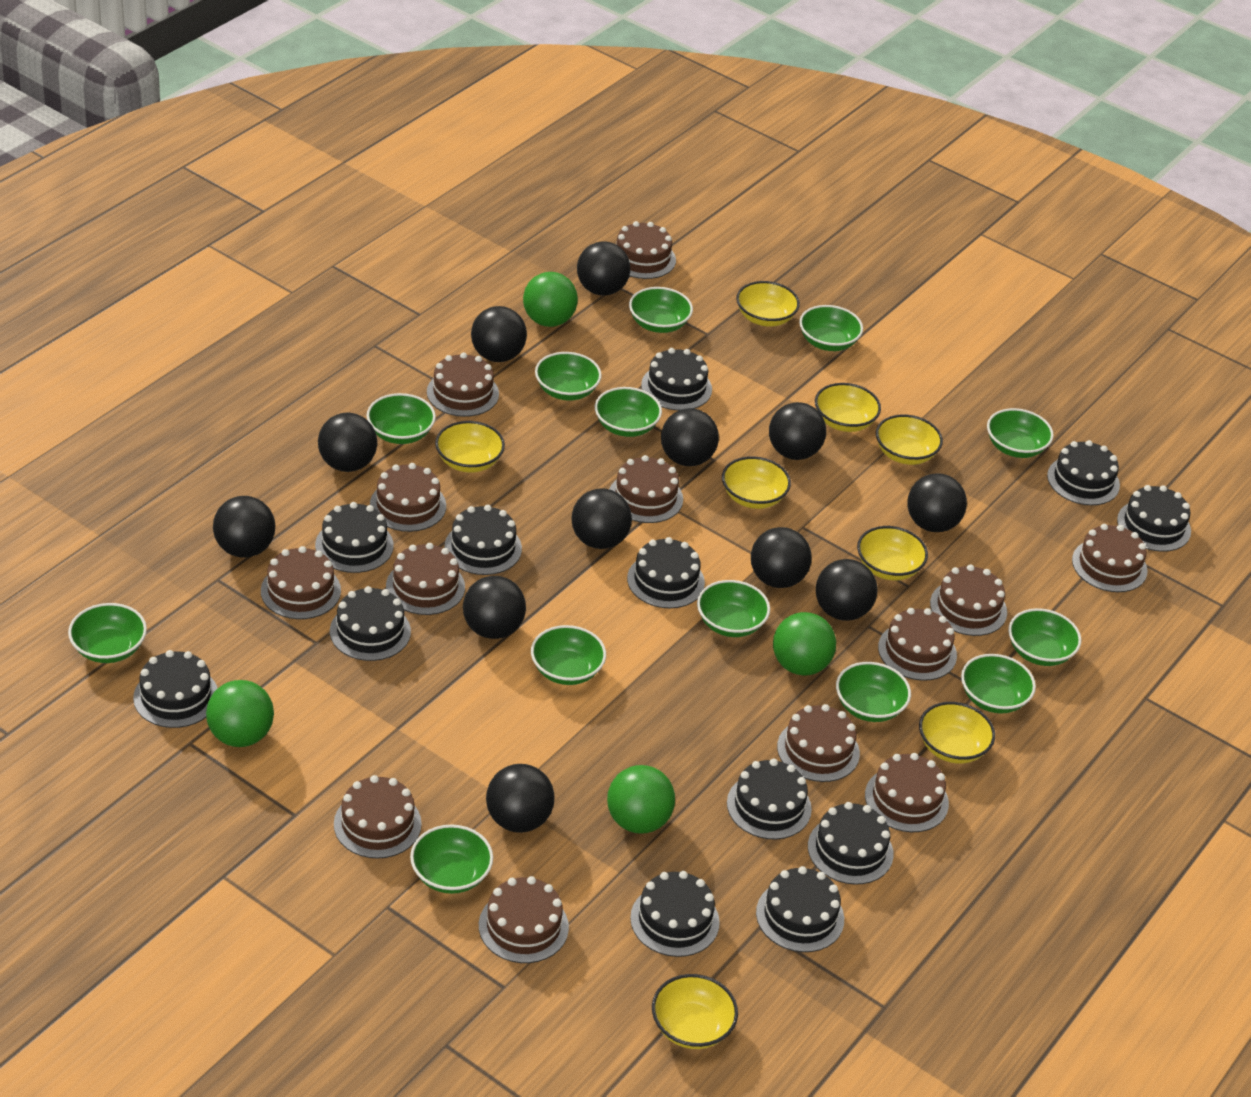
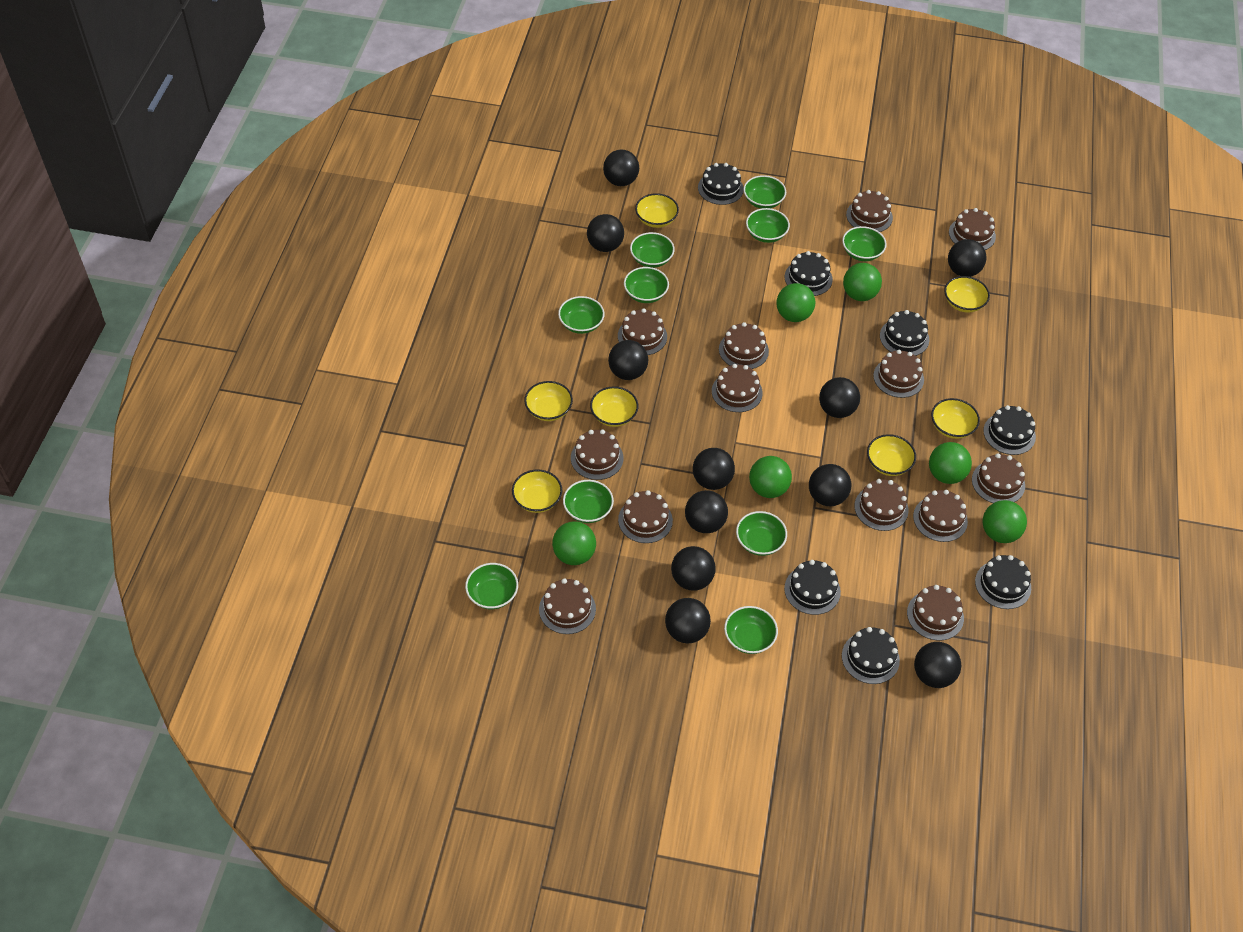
black ball: [213,496,275,558] [318,413,377,472] [463,576,526,639] [471,306,527,362] [486,764,554,833] [571,488,632,549] [577,241,630,296] [661,408,719,466] [751,527,812,588] [769,402,826,460] [816,559,878,621] [907,473,967,532] = 12 -> [587,214,624,252] [603,150,639,186] [608,340,648,380] [665,598,711,643] [671,546,716,591] [685,490,728,533] [693,448,735,490] [809,464,851,506] [819,377,860,418] [914,642,961,688] [948,239,987,277] = 11
black cake: [133,650,218,728] [315,502,394,573] [330,586,411,661] [444,505,522,575] [627,537,705,608] [630,871,720,957] [641,348,712,411] [727,759,812,839] [756,866,844,952] [808,802,894,885] [1047,440,1120,505] [1117,485,1191,552] = 12 -> [698,163,744,205] [784,560,841,615] [785,251,833,296] [842,627,900,684] [880,310,929,356] [975,555,1031,609] [983,405,1036,455] = 7
green ball: [206,680,274,747] [523,272,578,327] [607,765,675,834] [773,612,836,676] = 4 -> [552,521,596,565] [749,456,792,498] [776,283,815,322] [843,263,882,301] [929,442,972,484] [982,500,1027,543] = 6
green bowl: [68,603,147,663] [367,393,436,444] [410,825,493,894] [531,625,606,685] [535,352,602,400] [595,387,662,437] [629,287,693,333] [697,580,770,637] [799,305,863,351] [836,662,911,722] [961,654,1036,713] [987,408,1054,458] [1008,608,1081,666] = 13 -> [465,563,518,609] [558,296,605,334] [563,480,614,523] [624,267,669,303] [630,232,675,268] [724,606,778,654] [736,511,787,556] [743,175,786,208] [746,208,790,243] [842,226,887,261] = 10
yellow bowl: [435,421,505,473] [652,974,738,1049] [722,456,791,509] [736,281,800,327] [815,383,881,432] [857,526,928,580] [876,414,943,465] [919,702,995,764] = 8 -> [512,469,562,513] [524,381,573,421] [590,386,639,427] [635,193,679,228] [867,434,916,476] [931,398,980,439] [944,276,990,313] = 7

